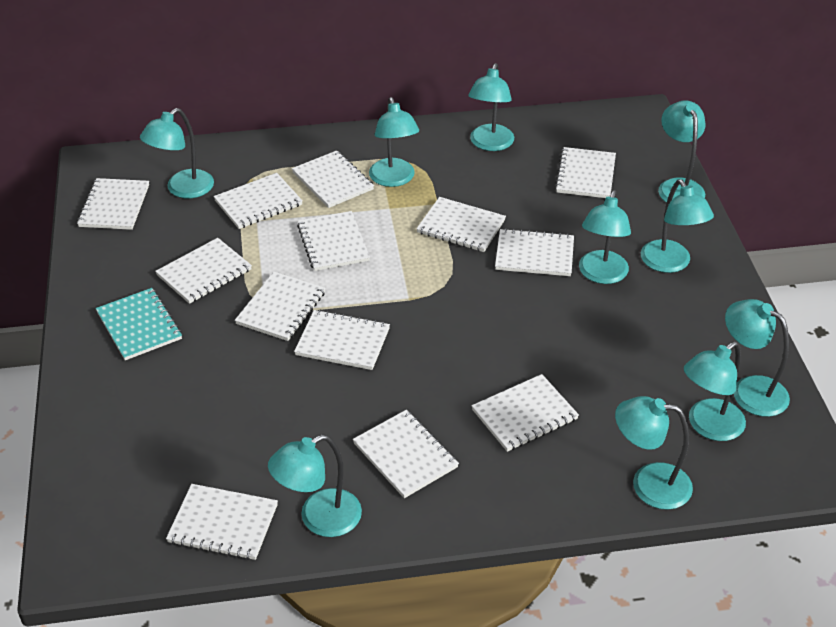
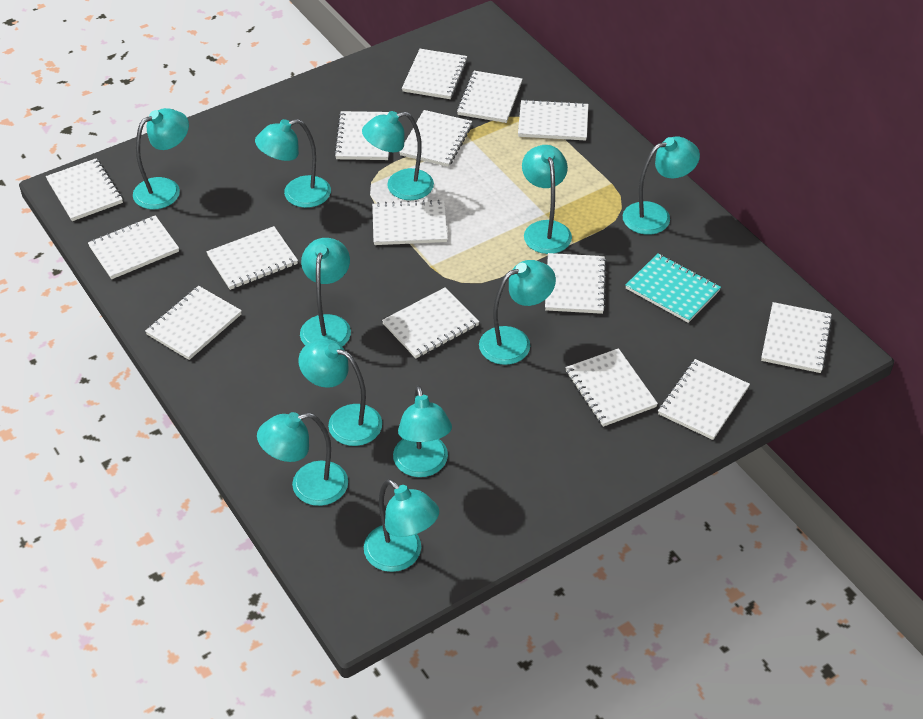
turquoise lamp: [140,108,214,198] [268,435,362,537] [369,97,419,187] [468,63,514,151] [579,190,631,284] [615,396,693,510] [641,179,714,273] [658,101,706,203] [684,341,746,441] [725,299,790,417] = 10 -> [133,108,189,209] [255,119,331,208] [257,412,348,506] [298,339,382,446] [300,238,351,346] [362,111,434,200] [364,479,439,572] [393,385,452,477] [479,260,556,365] [522,145,572,254] [623,136,700,235] = 11
white notebook: [77,178,149,230] [155,238,252,304] [166,484,278,560] [214,173,303,229] [235,272,325,341] [292,151,374,208] [294,310,390,370] [297,211,370,271] [353,410,459,498] [416,197,506,252] [472,374,579,452] [495,228,574,276] [555,147,616,198] = 13 -> [46,158,123,221] [88,215,179,279] [145,286,242,360] [206,226,298,290] [334,111,389,160] [372,200,448,245] [382,288,479,358] [399,110,472,167] [402,49,468,99] [457,71,522,123] [518,99,588,140] [545,253,607,314] [565,348,658,427] [658,359,750,440] [761,302,833,373] = 15

